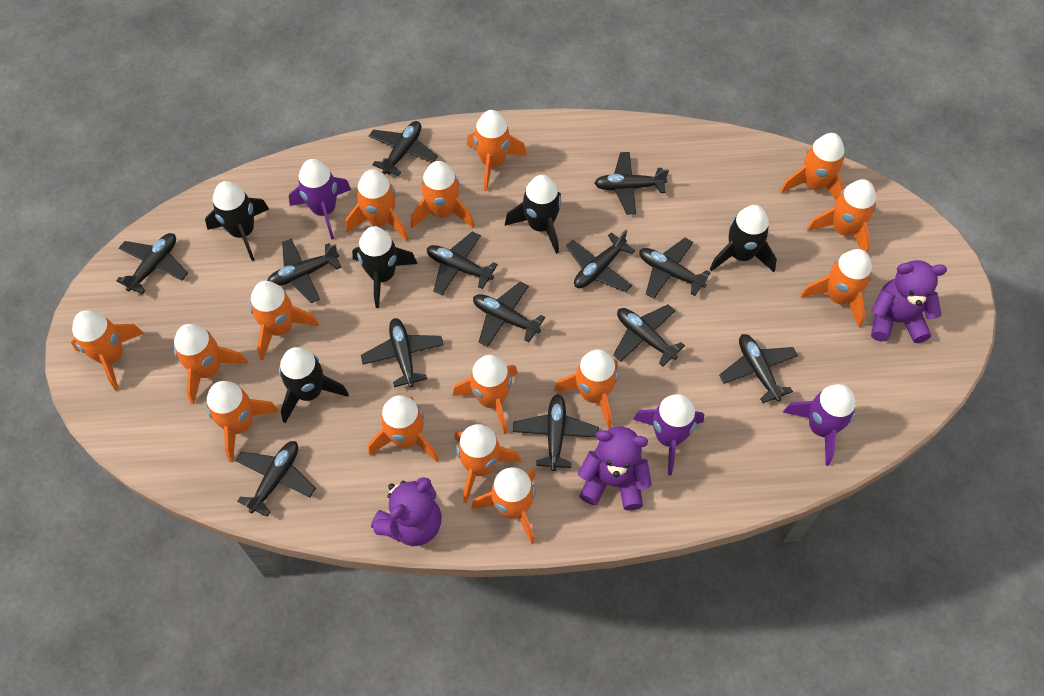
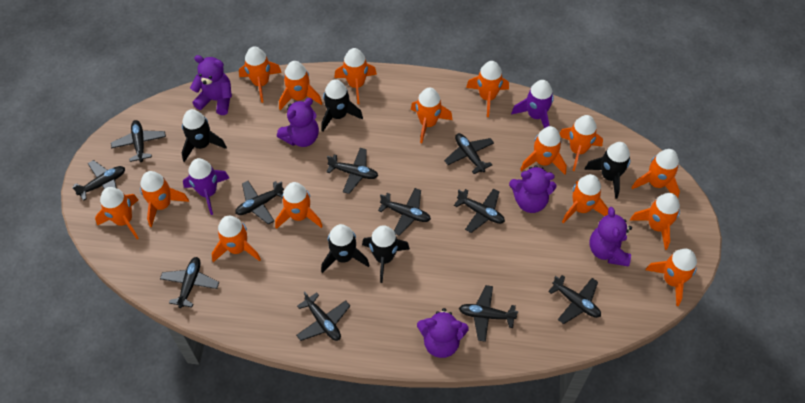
black plane: [116,233,188,294] [235,441,316,517] [268,239,341,303] [361,318,444,387] [369,121,438,176] [427,232,498,295] [473,281,545,347] [513,394,599,471] [566,230,635,292] [595,152,669,215] [613,305,685,366] [639,238,711,299] [719,334,798,403] = 13 -> [72,160,125,201] [111,120,166,162] [160,257,219,308] [235,181,284,225] [296,292,350,341] [327,148,378,194] [378,188,431,236] [444,133,494,174] [454,188,505,233] [459,285,518,342] [548,275,601,324] = 11
purple rocket: [289,159,351,240] [633,394,704,476] [783,384,856,466] = 3 -> [183,158,229,215] [511,80,554,128] = 2
purple teddy bear: [371,477,442,546] [578,427,652,511] [871,260,947,343] = 3 -> [190,55,232,115] [277,98,319,147] [417,308,469,358] [509,165,556,213] [590,207,632,266] = 5

